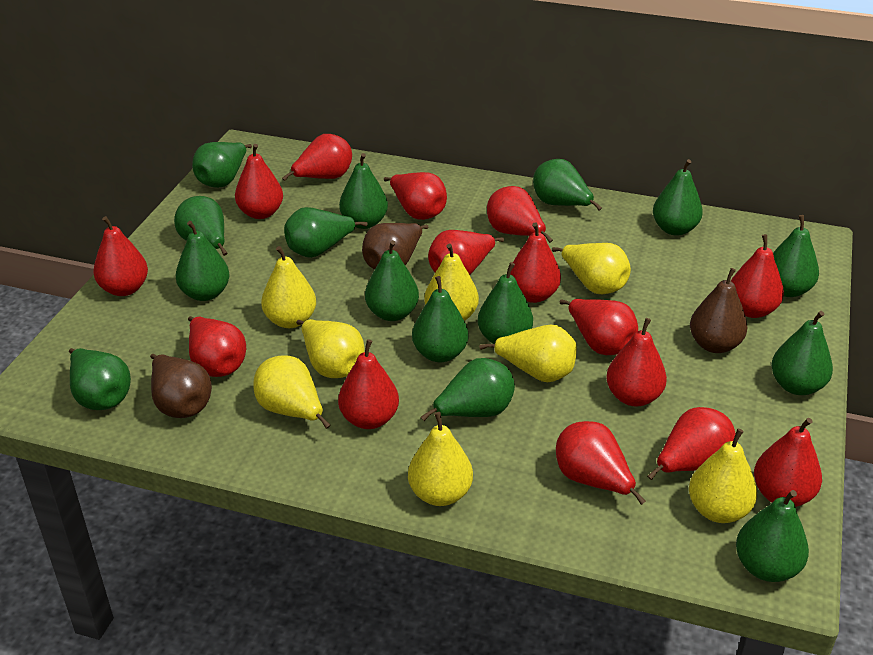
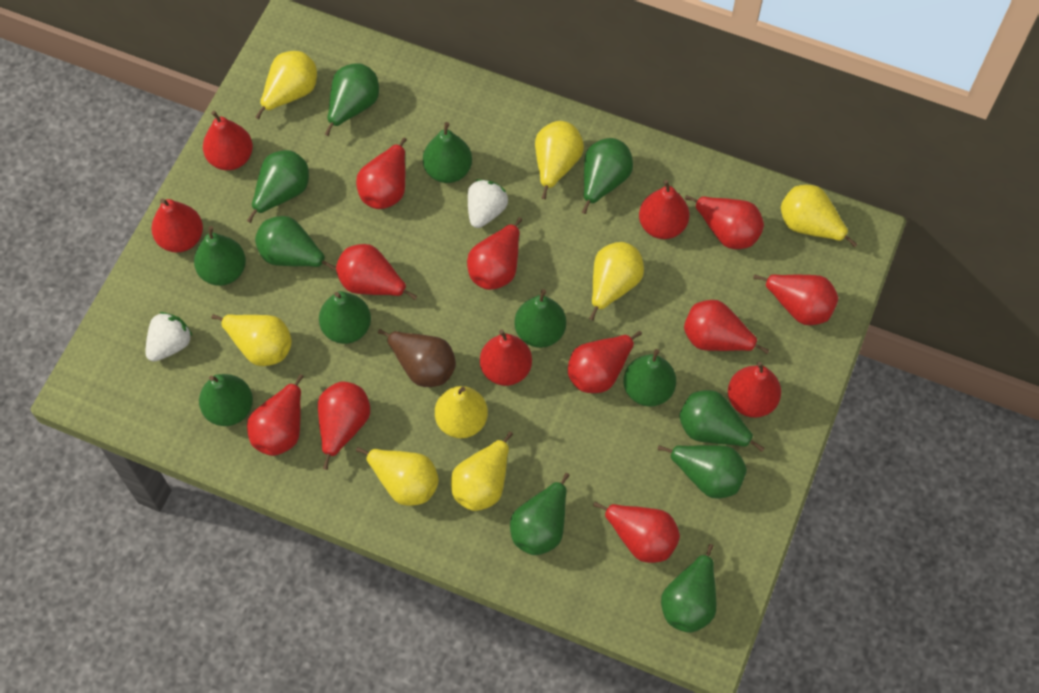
brown pear: [150,354,212,418] [362,223,428,270] [690,268,747,353] = 3 -> [378,329,456,387] = 1
green pear: [69,348,131,410] [174,196,228,256] [175,221,230,301] [192,142,252,188] [284,207,367,258] [339,153,388,229] [365,240,419,321] [412,276,469,362] [421,358,515,421] [478,262,533,344] [533,159,602,211] [653,159,703,236] [736,490,809,582] [771,311,833,395] [773,215,819,297] = 15 -> [194,226,246,286] [199,374,253,426] [247,150,309,223] [255,216,336,271] [319,291,371,344] [324,63,379,136] [423,122,472,183] [510,473,570,555] [515,289,566,348] [582,138,633,214] [623,349,676,407] [658,445,747,499] [661,544,717,633] [679,390,764,452] = 14
white strawberry: none = 0 -> [145,312,192,362] [468,179,508,228] = 2

